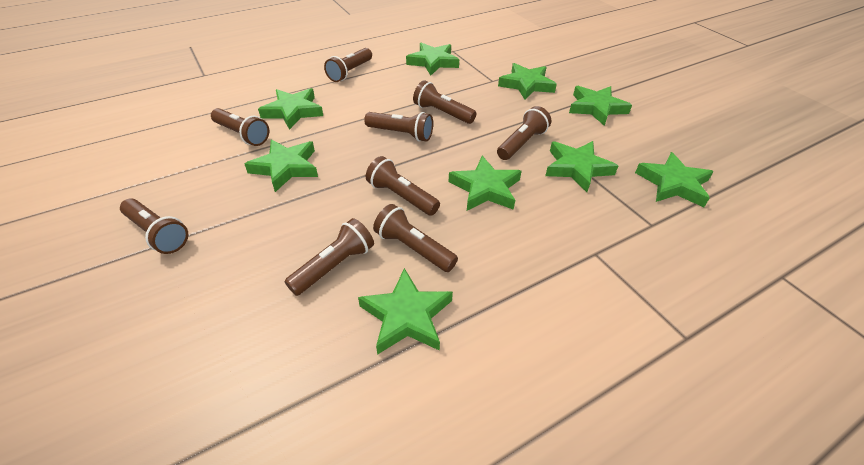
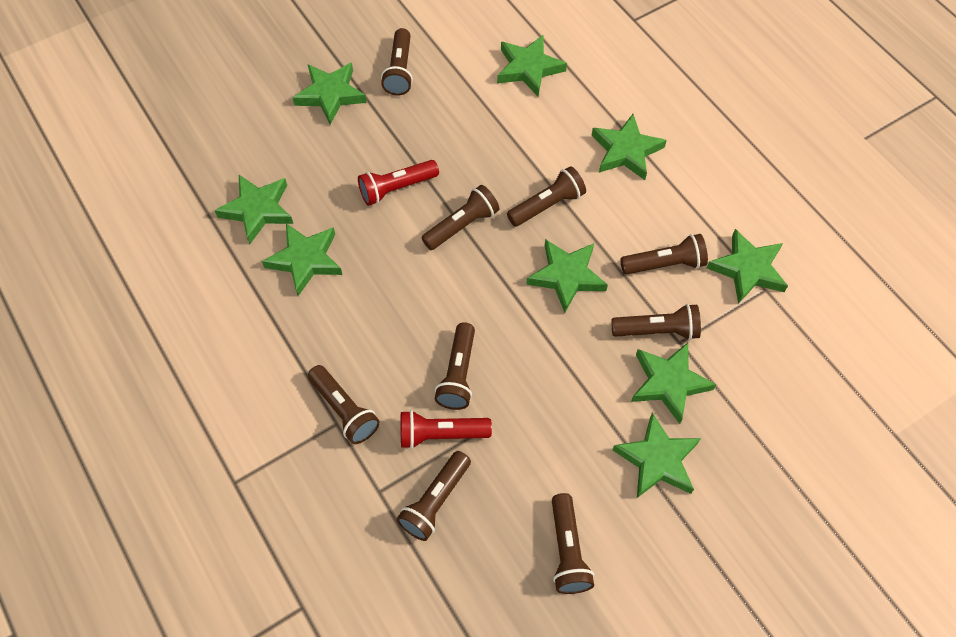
red flashlight: none = 0 -> [358,160,439,206] [400,410,492,449] = 2

